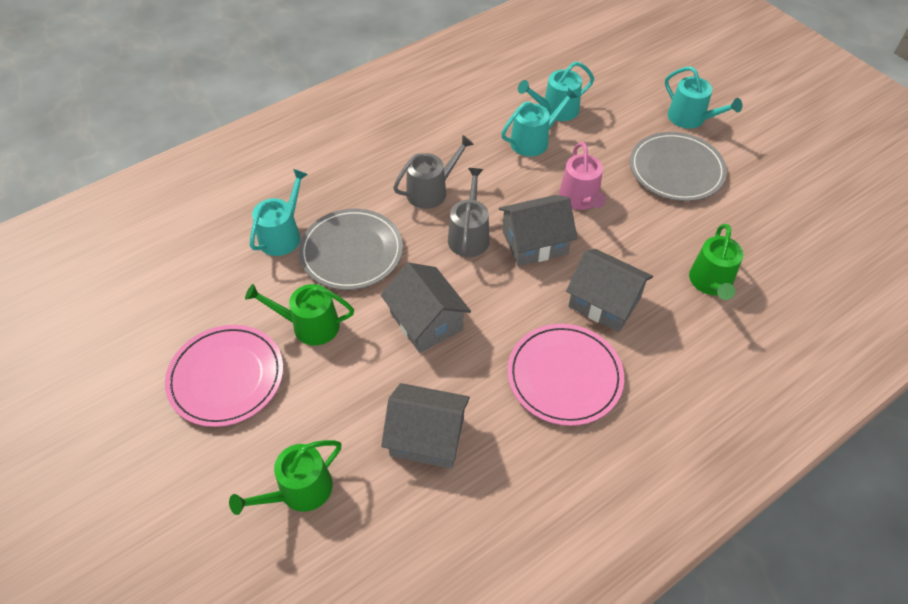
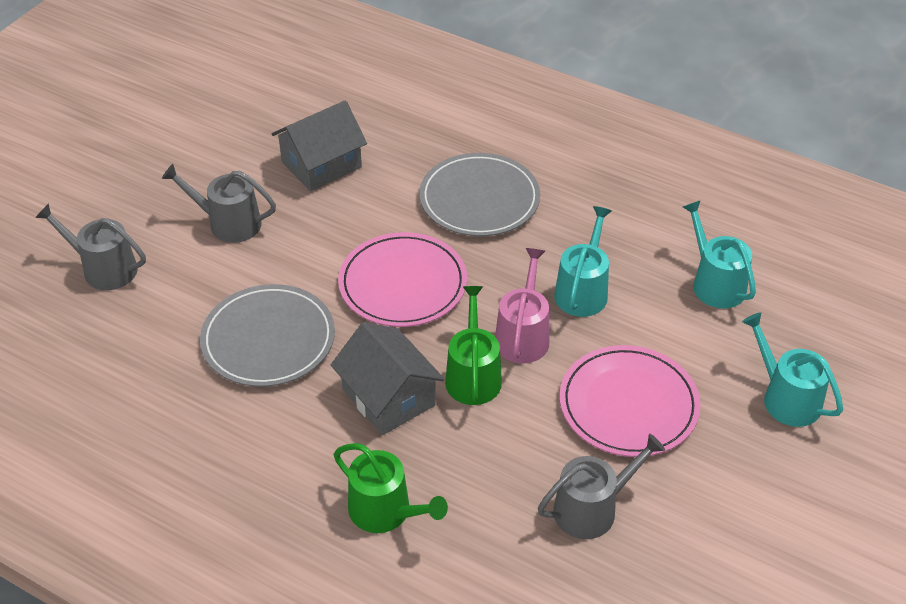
green watering can: [229,440,341,515] [245,284,354,346] [689,224,744,300] = 3 -> [334,443,448,533] [445,286,502,405] = 2
grey house: [381,262,471,353] [381,383,470,469] [499,195,577,266] [566,249,653,332] = 4 -> [272,100,367,191] [331,322,445,435] = 2
grey watering can: [393,135,474,209] [448,168,490,257] = 2 -> [35,204,146,290] [162,164,276,243] [538,433,665,539] = 3
turquoise watering can: [250,169,308,256] [501,87,578,156] [518,61,594,121] [665,67,742,129] = 4 -> [554,206,612,317] [683,200,756,308] [742,312,843,427] = 3

